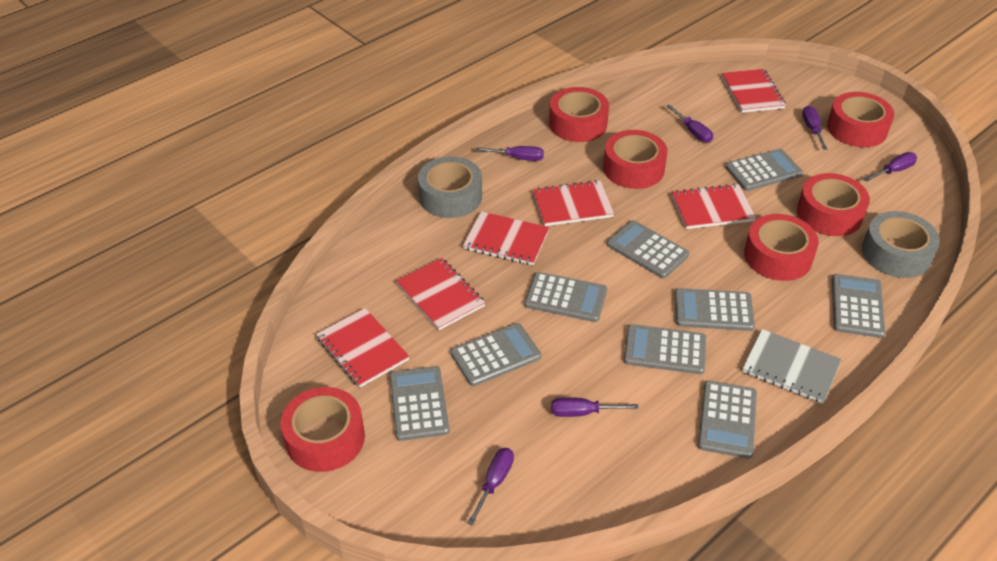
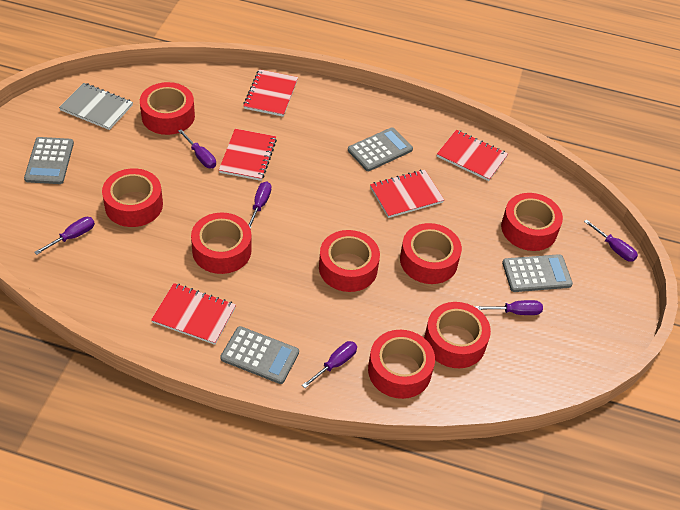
grey calculator: [389,366,450,441] [451,323,541,386] [524,272,607,322] [607,220,689,278] [624,324,706,374] [675,288,755,331] [698,381,757,459] [725,149,803,191] [832,274,885,338] = 9 -> [24,137,74,184] [220,326,299,384] [348,127,413,171] [502,254,573,292] = 4
grey tape: [418,156,482,218] [862,211,940,278] = 2 -> none = 0
red notebook: [316,308,409,388] [396,258,485,330] [463,211,549,265] [533,180,614,226] [672,184,756,229] [722,69,786,113] = 6 -> [151,283,236,345] [219,129,277,181] [243,69,298,117] [370,170,444,218] [437,130,508,181] = 5
red tape: [280,387,365,472] [549,87,609,142] [603,130,667,189] [744,214,819,281] [797,173,870,236] [827,92,894,147] = 6 -> [102,168,163,227] [140,82,195,135] [191,212,252,274] [319,230,380,292] [368,330,435,399] [400,223,462,284] [424,302,491,368] [501,193,563,251] = 8

